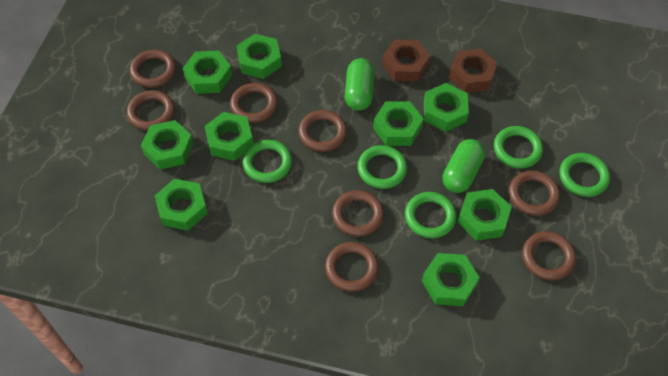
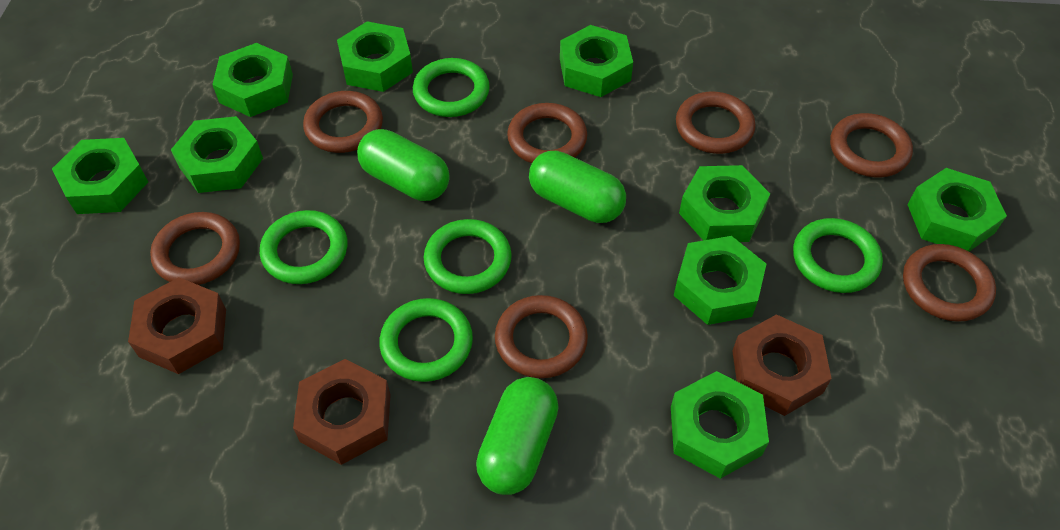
brown nut: [382,40,430,81] [449,49,497,93] = 2 -> [128,277,226,374] [293,359,391,465] [732,314,832,416] = 3
brown ring: [127,90,175,131] [130,50,176,88] [230,83,277,123] [298,110,347,152] [325,242,379,292] [332,190,384,237] [509,170,560,216] [522,231,576,280] = 8 -> [150,212,240,285] [303,91,383,153] [495,295,588,378] [507,103,587,163] [676,92,756,154] [830,113,913,177] [903,244,996,322] = 7
green capsule: [345,58,375,111] [443,139,485,193] = 2 -> [357,129,450,201] [476,377,559,495] [529,151,626,223] = 3

